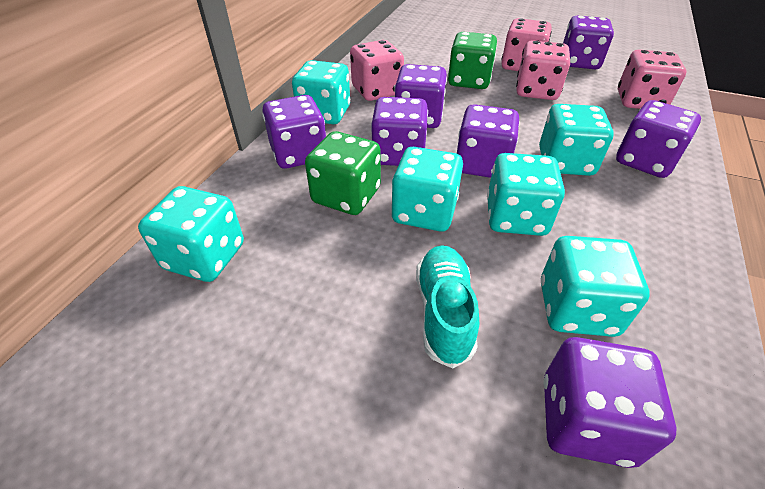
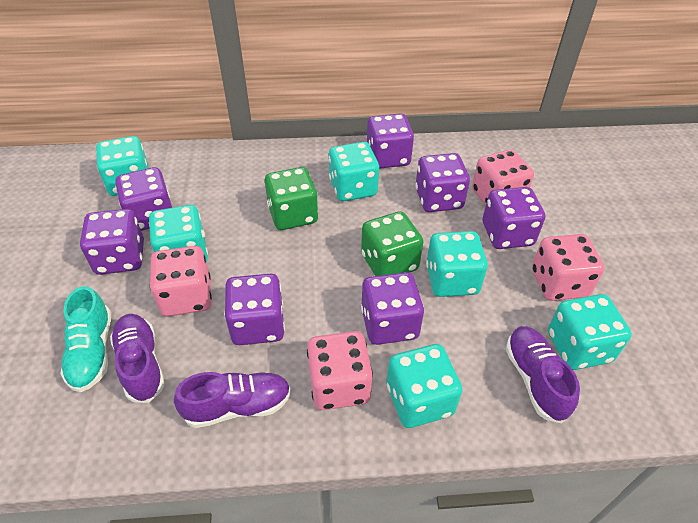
purple shoe: none = 0 -> [110,314,165,403] [174,372,291,428] [506,326,580,423] = 3

